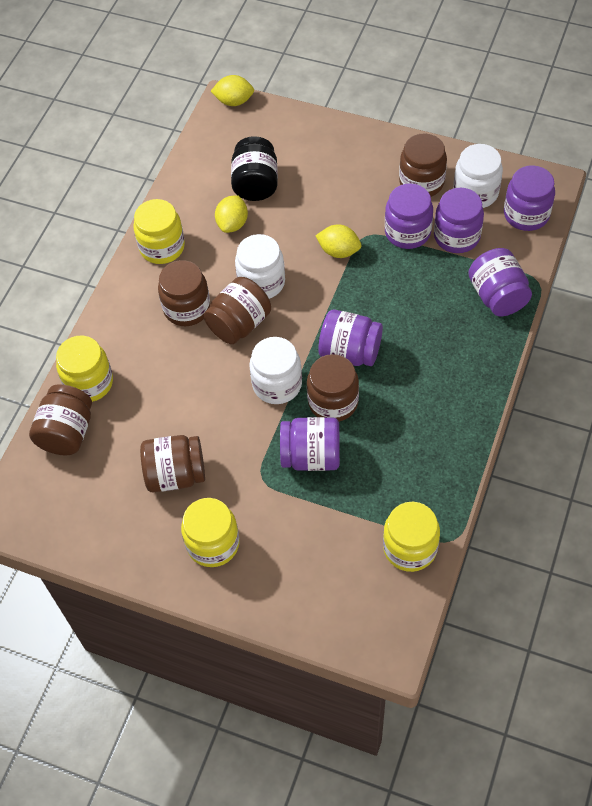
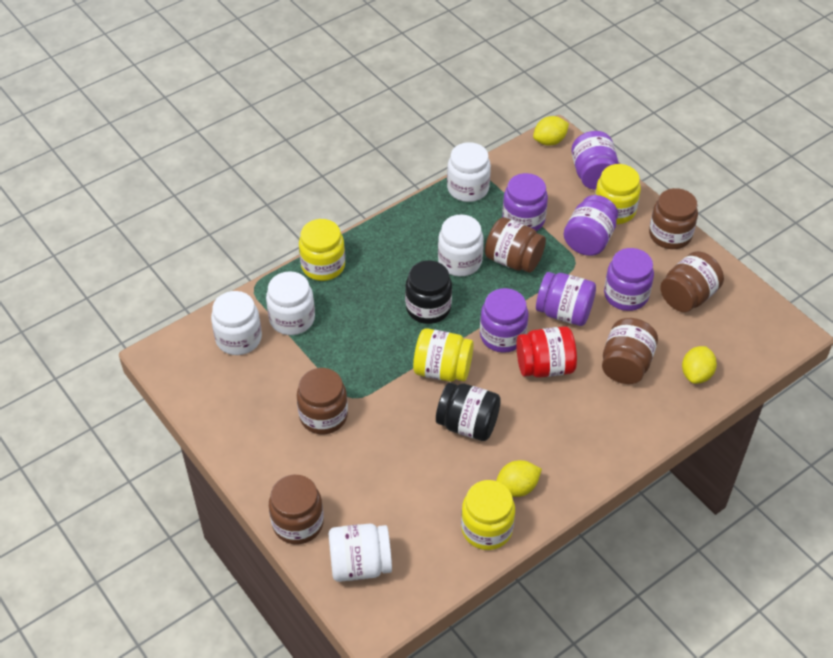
black jar: [231,136,278,201] = 1 -> [405,261,452,324] [436,382,501,441] = 2
red jar: none = 0 -> [516,326,577,378] = 1
white jar: [235,234,285,299] [249,337,302,404] [453,144,503,208] = 3 -> [211,291,262,355] [266,271,315,335] [329,524,392,582] [438,215,484,276] [447,142,491,202] = 5

